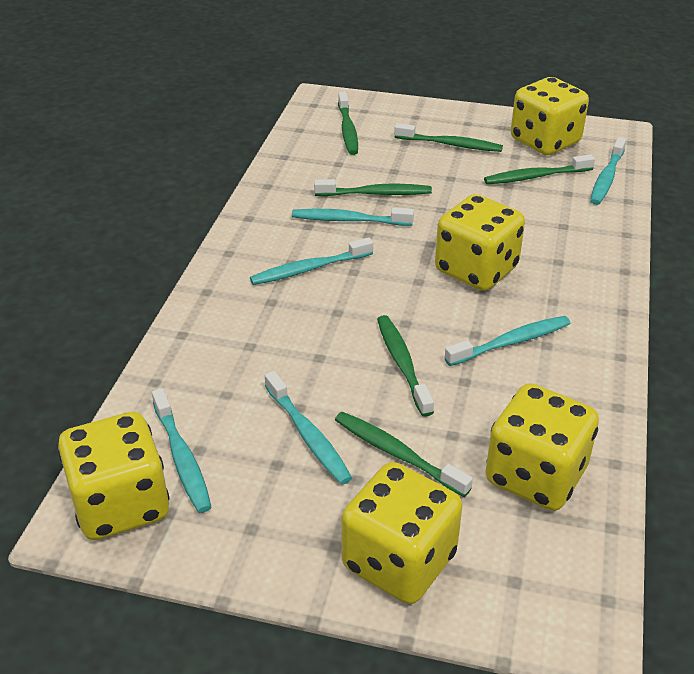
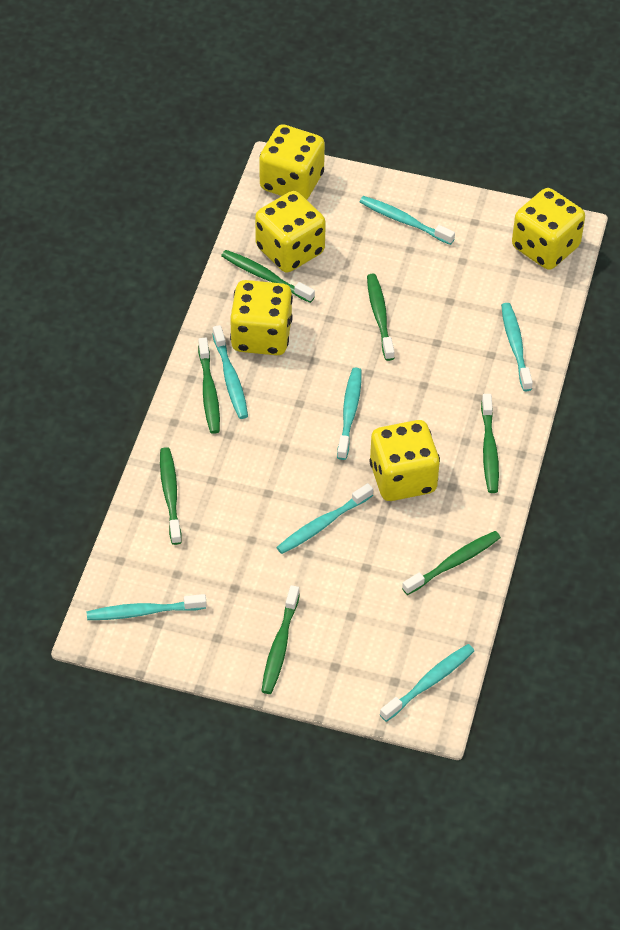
green toothbrush: [314,179,432,196] [335,412,473,497] [338,92,358,155] [377,315,434,417] [394,123,503,152] [484,154,595,184] = 6 -> [160,447,182,545] [198,338,220,434] [221,250,315,303] [262,585,300,694] [367,274,395,361] [402,531,501,595] [481,394,499,493] = 7
turquoise toothbrush: [152,388,211,513] [250,237,373,285] [265,371,352,485] [292,208,414,226] [445,316,571,366] [590,137,626,205] = 6 -> [87,594,207,620] [213,325,248,419] [276,483,373,554] [337,368,362,460] [360,196,455,245] [380,644,474,722] [501,303,533,391] = 7

